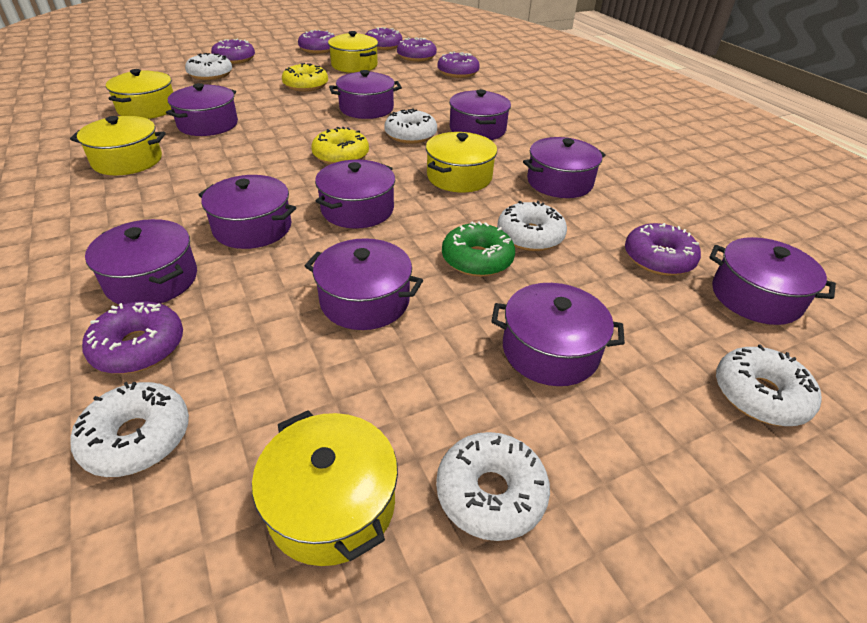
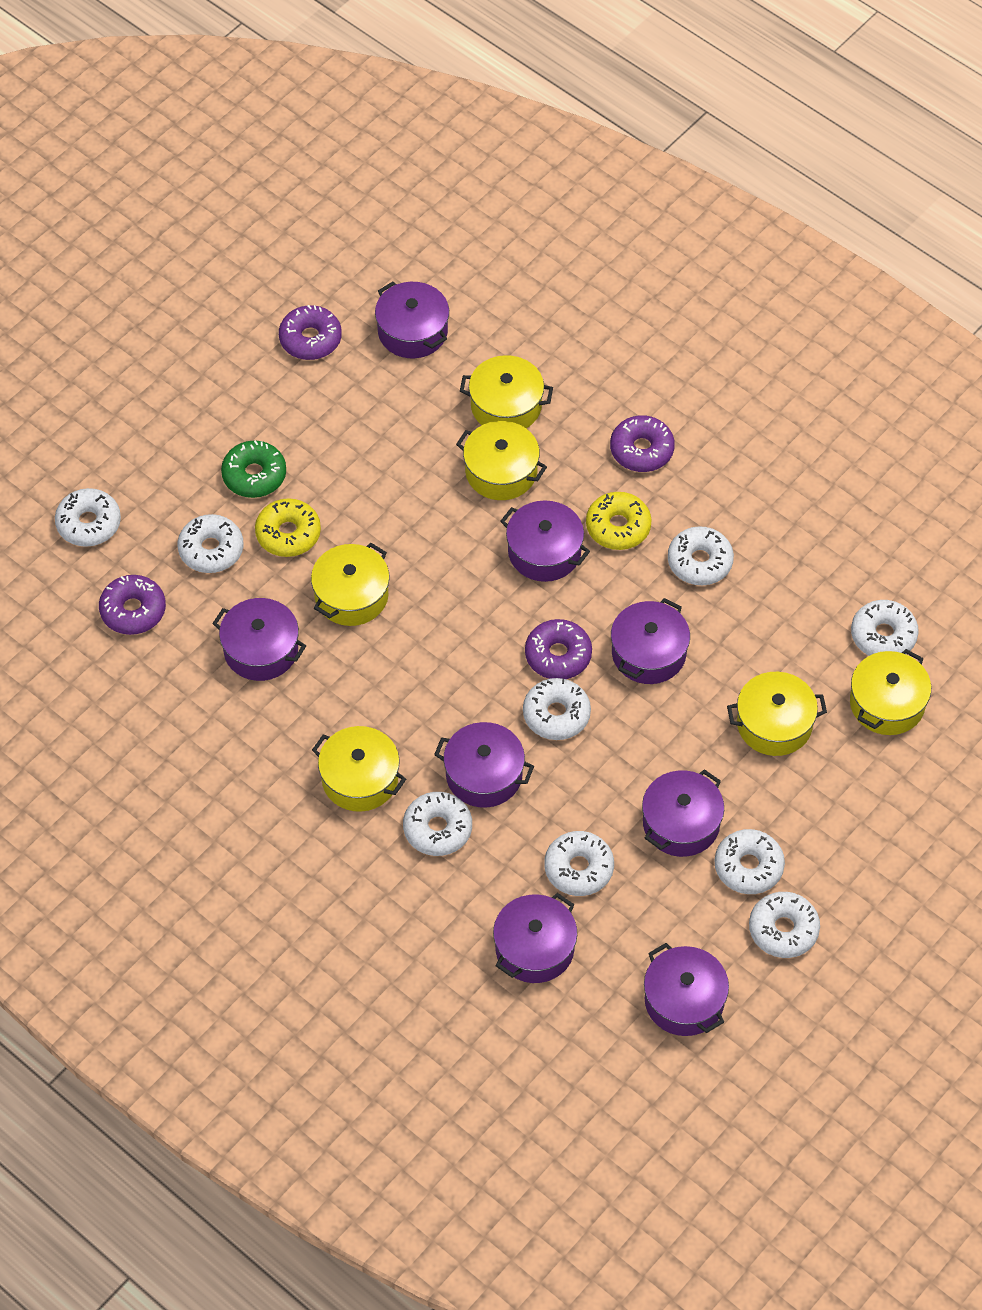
purple donut: [82,301,183,374] [211,39,255,64] [298,30,335,54] [365,27,402,50] [397,37,437,62] [437,52,479,78] [625,223,701,276] = 7 -> [99,575,166,635] [279,305,342,360] [525,619,592,679] [610,415,675,472] = 4
purple pot: [85,219,197,305] [166,83,238,136] [198,175,296,249] [305,238,423,330] [315,160,395,229] [329,70,402,119] [449,89,511,140] [491,283,625,386] [523,137,605,198] [709,237,836,325] = 10 -> [212,598,306,681] [375,282,449,358] [434,722,534,808] [493,893,577,983] [500,500,590,582] [611,598,690,684] [642,769,724,857] [644,943,729,1036] = 8
white donut: [70,382,189,477] [185,53,232,80] [384,108,437,144] [436,432,550,541] [497,201,567,251] [716,345,822,426] = 6 -> [55,488,121,547] [178,514,243,573] [403,792,472,856] [523,678,591,740] [544,831,614,896] [668,526,734,585] [714,829,785,894] [749,892,820,958] [851,600,919,656] = 9
yellow pot: [70,116,166,175] [106,69,173,119] [252,410,398,566] [328,31,378,73] [426,132,497,192] = 5 -> [311,543,390,626] [312,726,406,812] [456,421,547,500] [460,355,553,429] [727,672,827,756] [850,649,931,735] = 6

